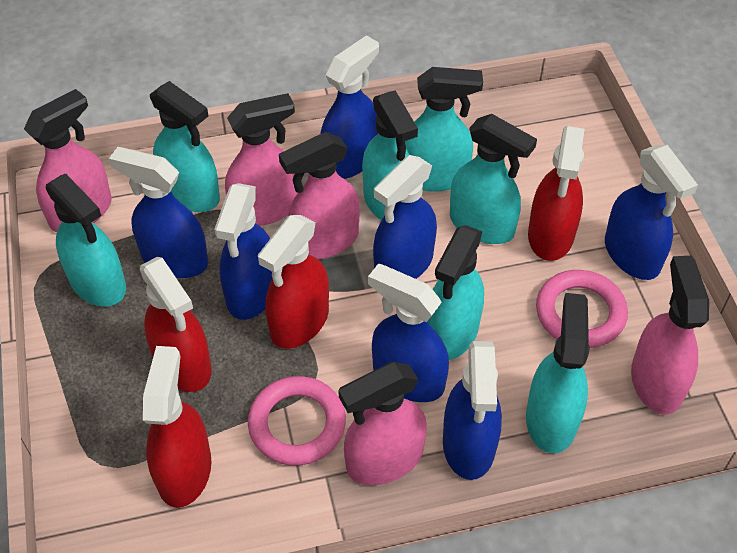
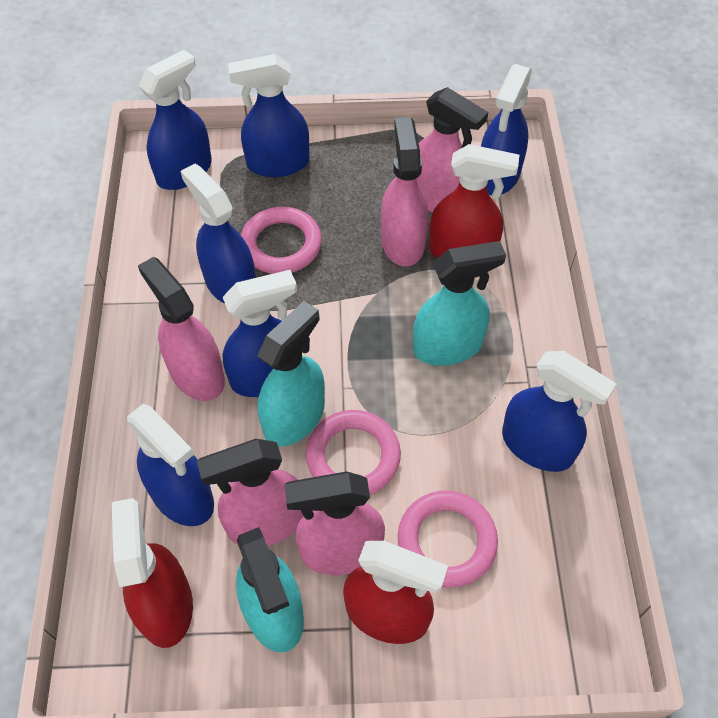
pink ring: [248,376,346,466] [536,270,628,348] = 2 -> [241,207,322,274] [306,410,401,495] [398,491,498,588] = 3
red spray bottle: [140,257,212,392] [143,346,211,508] [258,215,329,349] [528,126,585,261] = 4 -> [112,498,193,648] [343,541,448,644] [429,144,519,258] = 3
turquoise spray bottle: [45,174,126,306] [150,81,220,212] [362,91,418,220] [405,67,483,192] [427,225,484,360] [450,114,537,244] [526,293,590,453] = 7 -> [236,527,304,652] [257,301,325,447] [413,241,506,366] = 3

